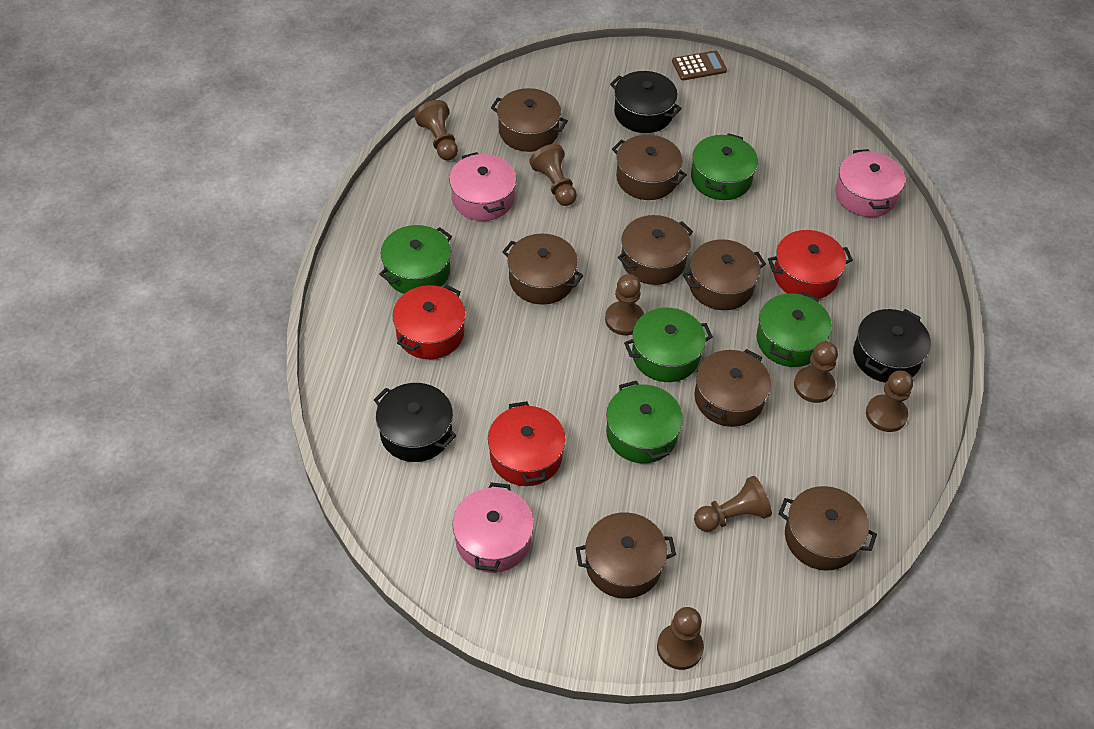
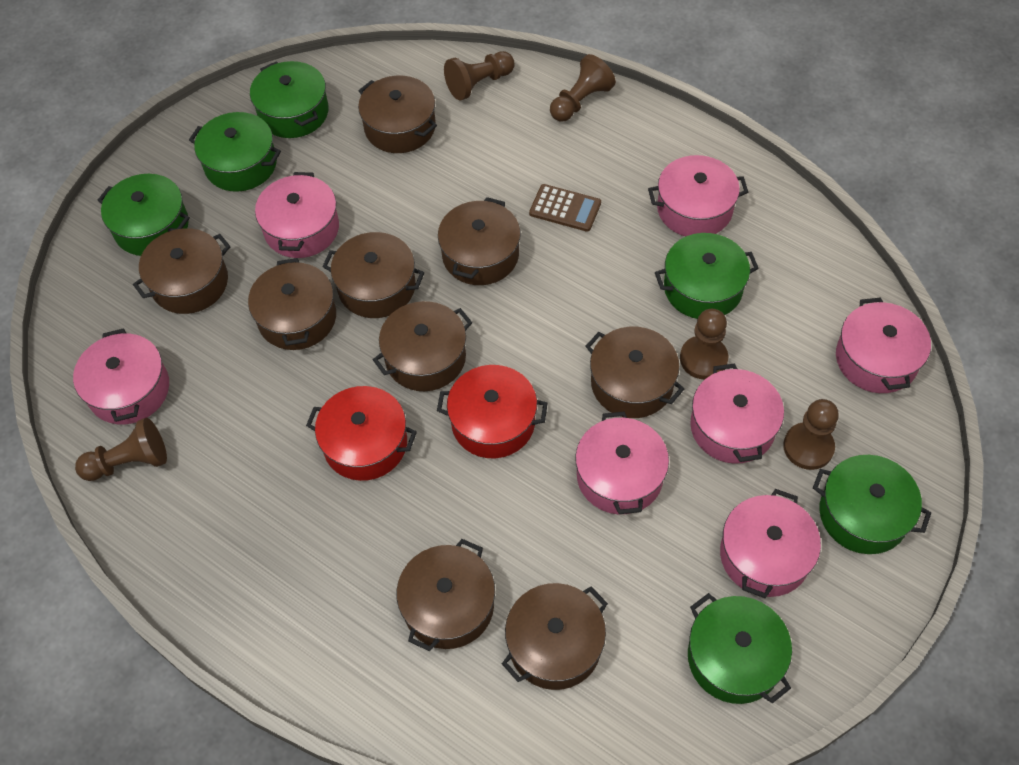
black pot: [374,383,457,462] [610,71,682,133] [853,309,931,383] = 3 -> none = 0
brown pawn: [414,100,458,161] [529,144,577,206] [605,274,644,335] [657,607,704,670] [694,476,772,532] [794,341,838,403] [866,371,913,432] = 7 -> [75,418,167,481] [444,51,514,100] [550,54,616,122] [680,309,728,379] [783,399,839,470] = 5
brown pot: [491,88,568,152] [502,233,583,305] [576,512,676,599] [612,135,687,200] [618,215,693,285] [683,239,766,310] [695,349,771,427] [779,486,877,571] = 8 -> [133,228,231,314] [248,258,336,350] [322,232,425,318] [358,76,437,153] [373,301,472,391] [397,539,495,651] [438,197,521,285] [502,583,608,690] [586,327,684,418] = 9
green pot: [380,225,452,294] [606,381,683,463] [624,308,713,382] [691,133,758,200] [756,292,832,367] = 5 -> [97,174,190,256] [189,112,281,192] [250,61,329,138] [655,233,759,319] [688,593,792,704] [813,455,931,554] = 6
pink pot: [449,152,516,221] [452,482,534,573] [835,149,905,217] = 3 -> [73,328,169,424] [255,172,339,258] [575,411,669,514] [648,155,748,236] [690,363,784,464] [720,489,821,598] [836,297,931,393] = 7
red pot: [392,284,466,359] [488,401,566,486] [768,230,853,299] = 3 -> [306,386,417,481] [437,365,548,458] = 2

